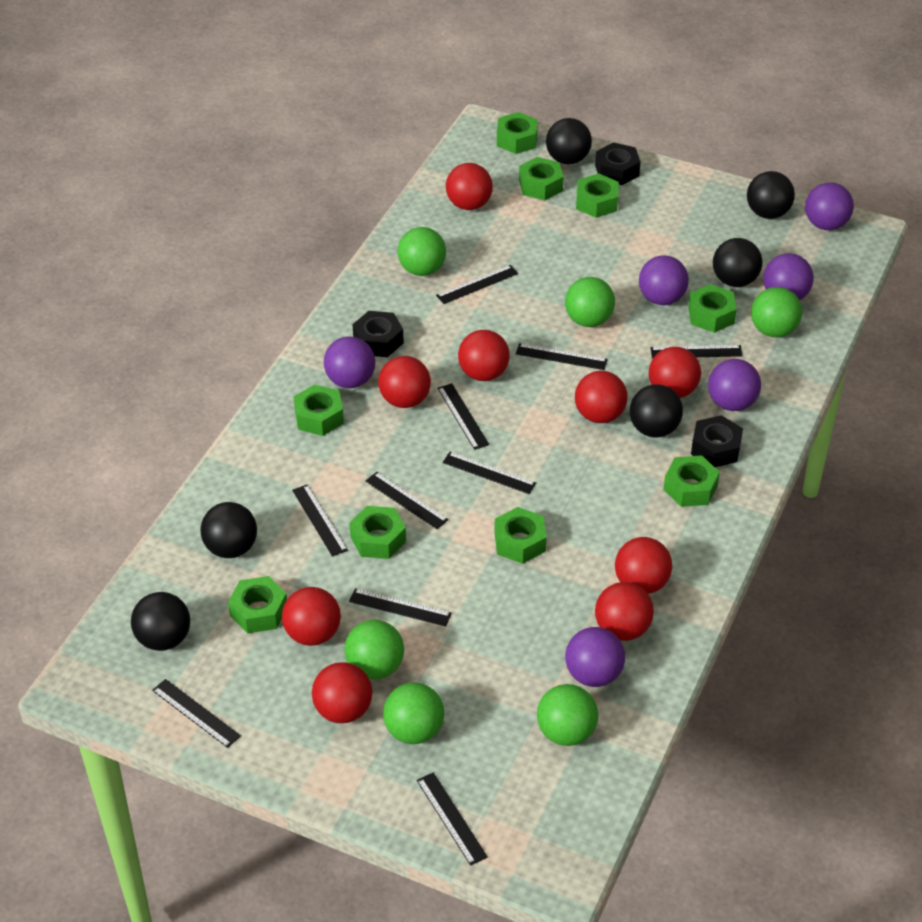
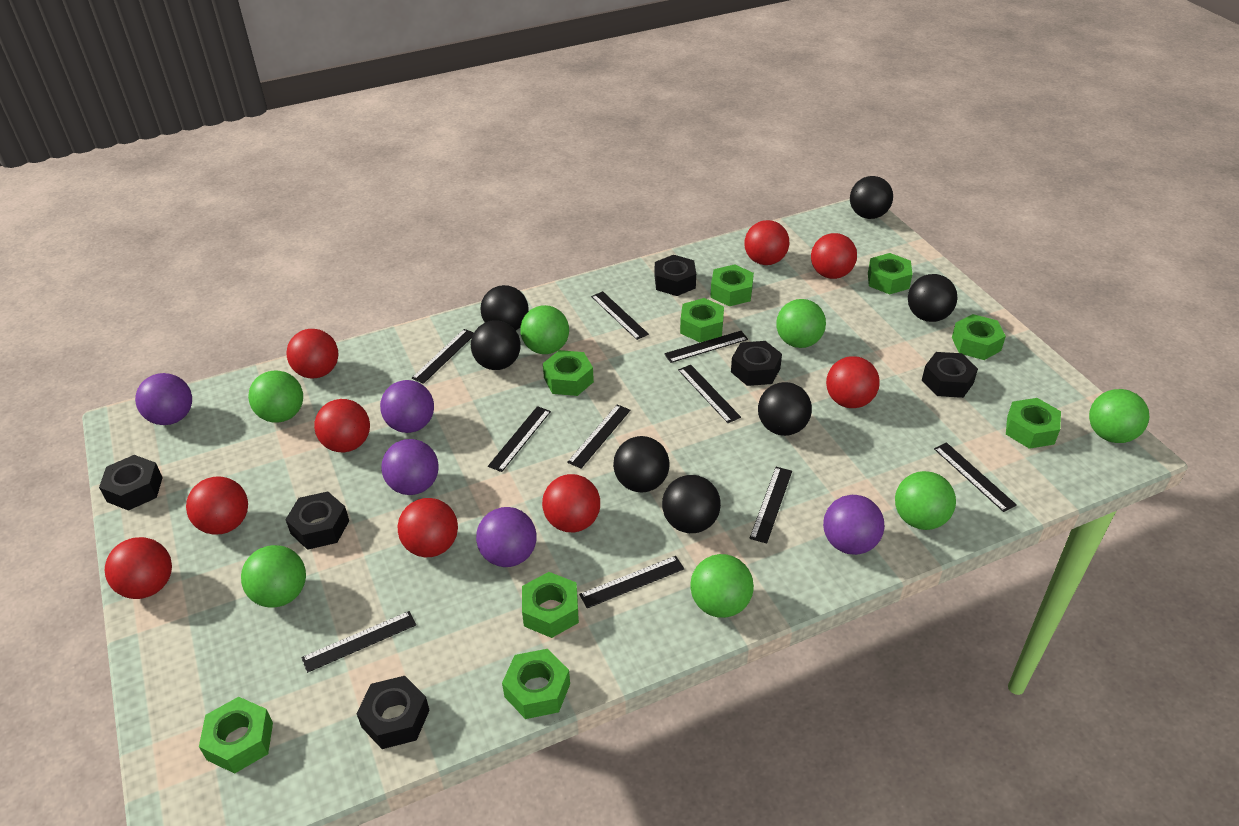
black ball: [131,592,190,651] [201,502,257,558] [546,118,592,164] [630,385,683,437] [713,238,762,287] [747,171,795,219] = 6 -> [471,320,521,370] [481,285,529,330] [613,436,670,492] [662,475,721,533] [758,382,812,436] [850,176,893,219] [908,274,958,322] = 7
black nut: [352,311,404,357] [595,142,641,185] [691,415,743,467] = 3 -> [99,455,163,511] [285,491,349,550] [356,676,430,749] [655,255,696,296] [731,341,782,386] [922,352,978,398] = 6
green ball: [344,620,404,680] [383,682,444,744] [398,227,446,276] [537,684,598,746] [565,277,615,327] [751,287,802,337] = 6 -> [241,545,306,608] [248,370,303,423] [520,305,569,354] [690,554,754,618] [776,299,826,348] [895,471,956,530] [1089,389,1149,443] = 7
purple ball: [324,337,375,388] [565,627,625,687] [639,255,689,305] [708,359,761,411] [763,253,814,300] [805,182,854,230] = 6 -> [135,373,192,425] [380,380,434,433] [381,439,439,495] [476,507,536,567] [823,495,884,555] = 5

